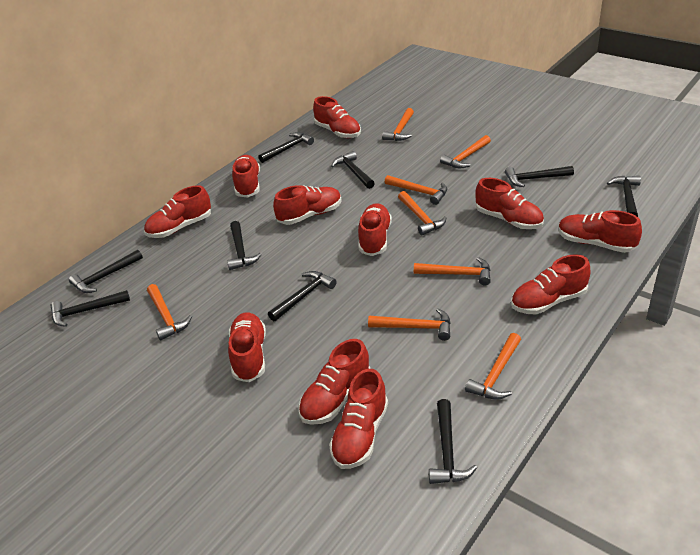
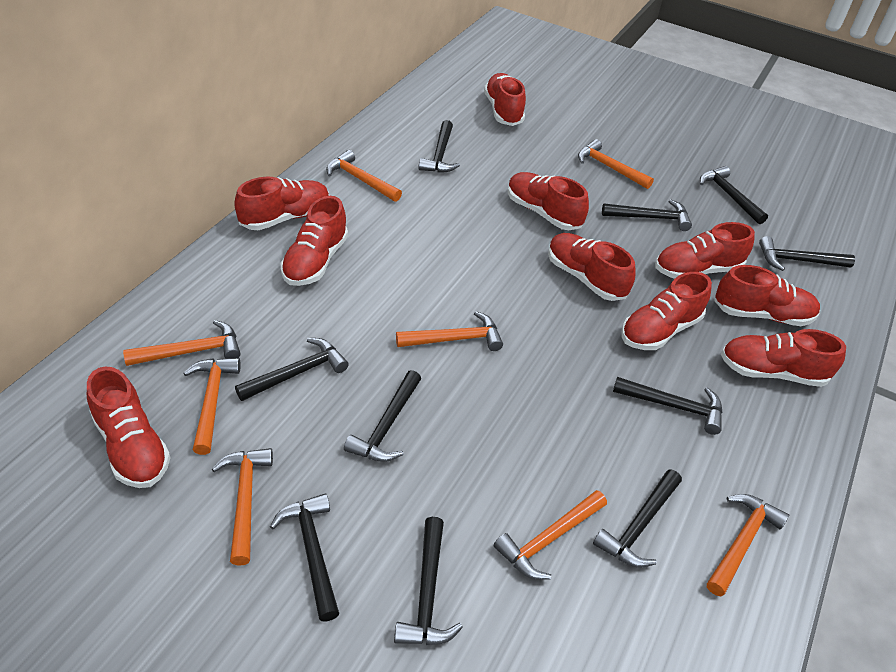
black hammer: [50,290,130,327] [69,250,143,293] [227,221,262,270] [258,132,314,163] [268,271,337,321] [331,151,375,189] [429,399,477,484] [505,166,574,187] [607,176,641,217] = 9 -> [235,338,349,401] [270,493,339,621] [344,370,421,462] [394,517,463,645] [418,120,460,173] [593,469,682,567] [602,199,692,231] [613,377,723,435] [700,166,768,224] [759,236,855,271] = 10
red shoe: [144,185,211,238] [228,312,266,382] [232,155,260,198] [273,185,342,225] [299,339,370,425] [313,96,361,138] [329,369,388,469] [358,203,392,256] [475,178,544,229] [511,255,590,315] [558,210,642,253] = 11 -> [87,366,171,488] [234,176,329,230] [281,196,348,286] [484,73,526,126] [508,172,589,230] [548,233,636,301] [622,272,712,350] [655,222,755,279] [714,265,820,326] [721,329,846,387] = 10

